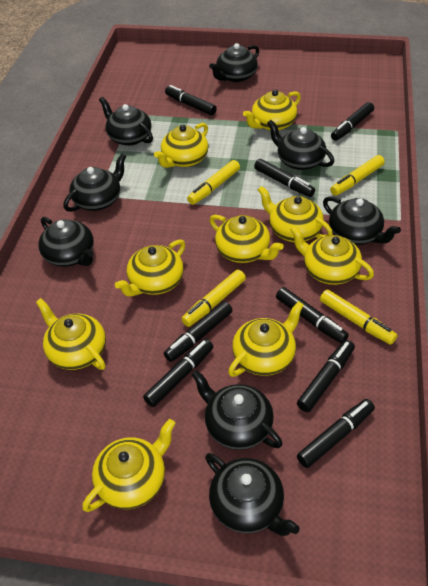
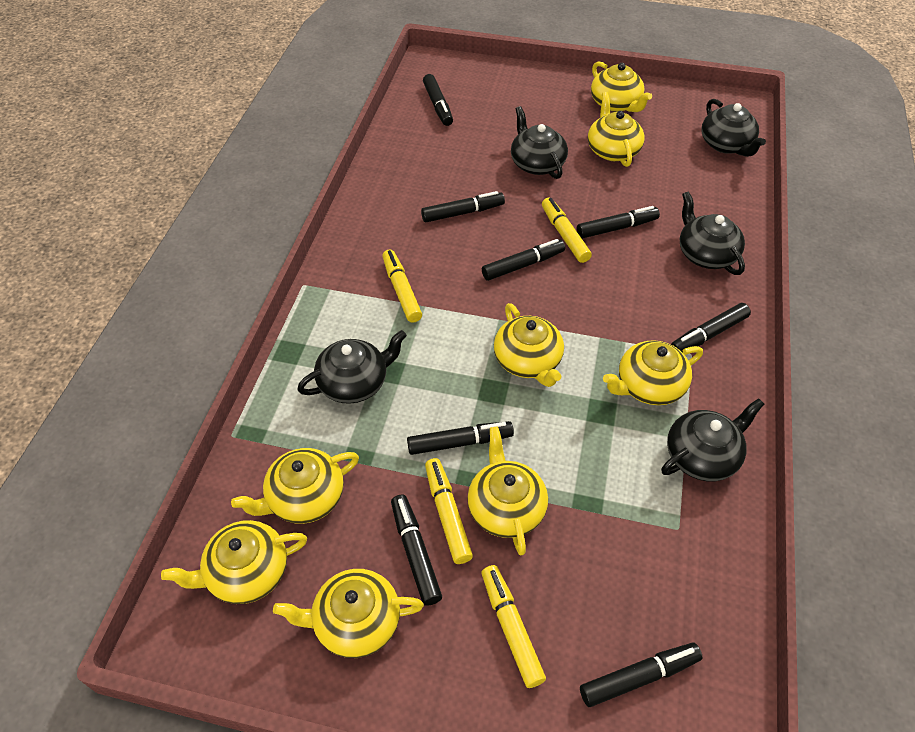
black teapot: [38,217,94,267] [64,154,127,212] [99,97,153,146] [191,370,283,450] [205,453,300,536] [209,43,259,82] [267,120,334,170] [323,196,401,245] = 8 -> [297,330,407,404] [511,106,568,179] [661,398,764,481] [680,191,745,275] [702,99,766,157] = 5
yellow teapot: [36,298,106,370] [82,419,176,512] [115,240,185,296] [154,123,208,168] [210,215,284,263] [228,301,304,377] [243,90,301,131] [258,186,333,242] [290,226,374,285] = 9 -> [161,520,307,604] [231,448,359,524] [273,569,424,658] [467,426,548,555] [494,303,564,387] [588,92,645,167] [591,61,652,112] [603,340,703,405] = 8

